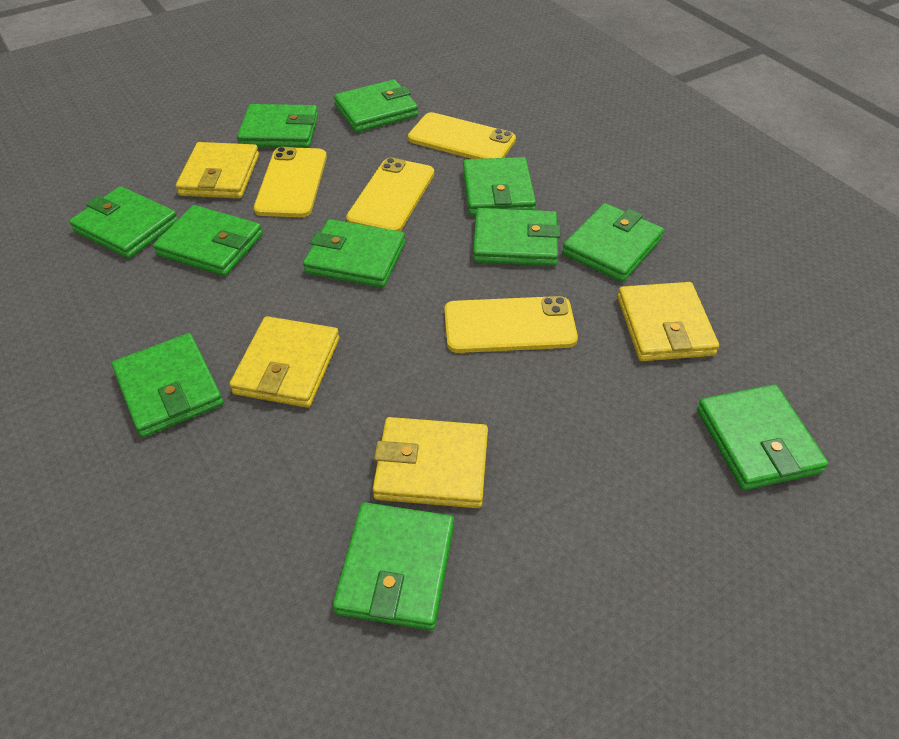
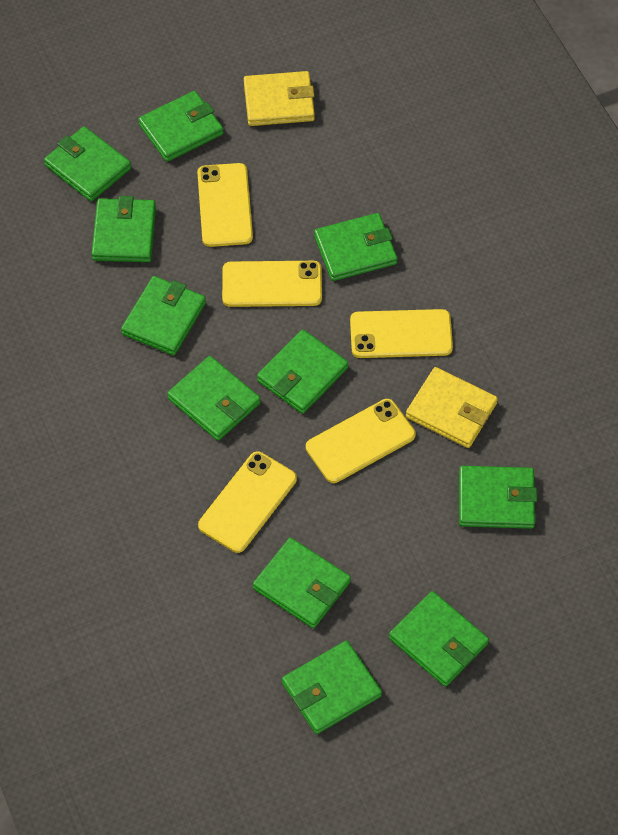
yellow phone: [254,147,327,217] [346,158,434,231] [408,112,516,159] [444,296,578,353] = 4 -> [197,163,253,247] [198,452,297,553] [222,261,322,307] [306,399,416,483] [350,309,453,358] = 5
yellow wallet: [176,142,259,199] [229,316,339,408] [373,417,488,508] [618,282,719,361] = 4 -> [244,71,315,126] [406,367,498,448] = 2

